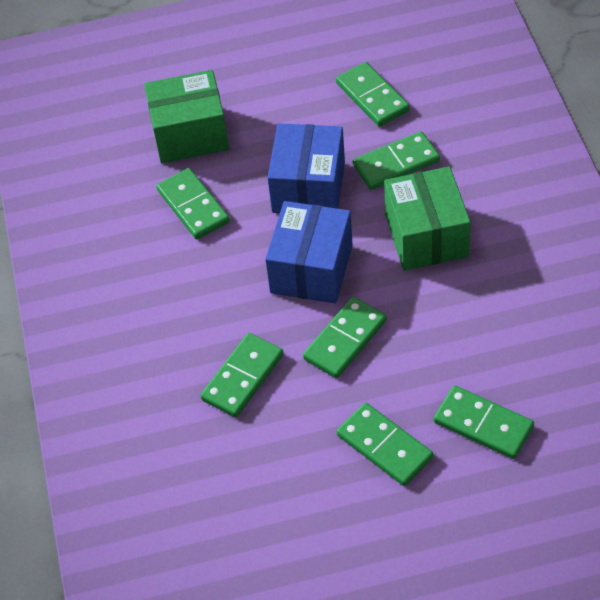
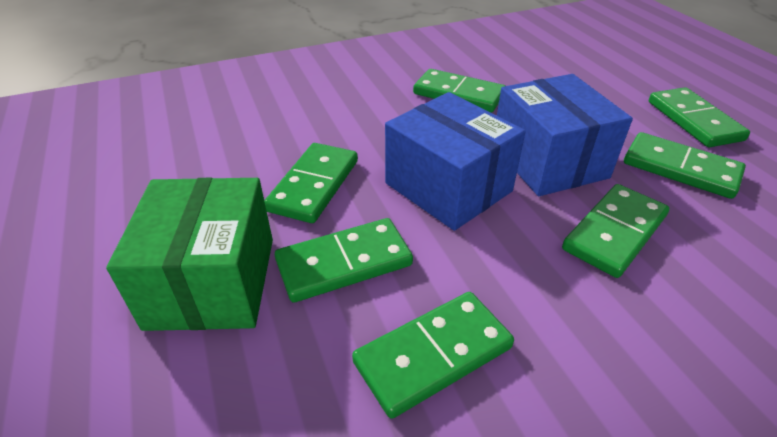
green box: [144,70,229,163] [384,166,471,271] = 2 -> [106,178,273,331] = 1

